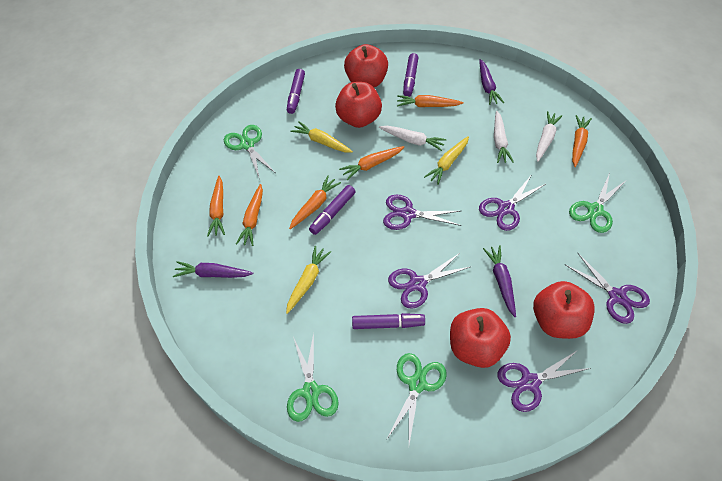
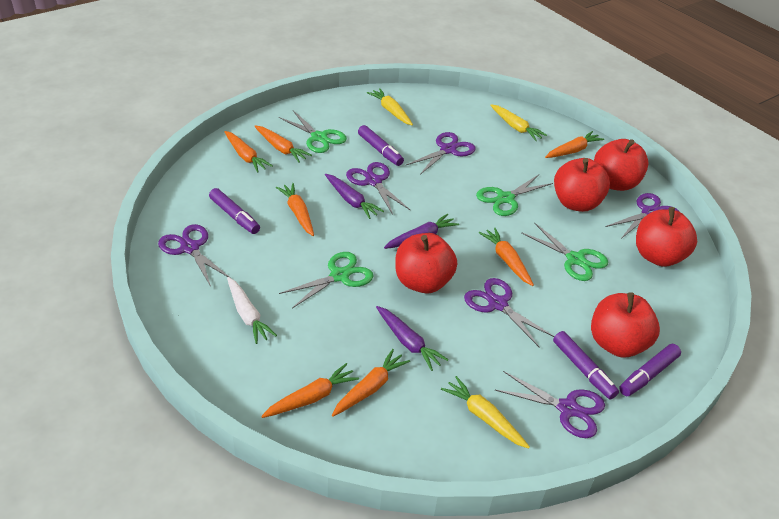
orange carrot: [207,176,225,236] [236,184,263,246] [289,176,341,229] [339,146,404,180] [397,95,464,107] [572,115,592,167] = 6 -> [224,131,273,173] [254,126,312,163] [261,363,359,418] [276,183,314,236] [332,349,410,416] [479,227,534,286] [545,131,604,158] = 7
purple scissors: [383,195,461,230] [388,252,472,309] [479,176,547,231] [497,350,591,412] [566,253,650,324] = 5 -> [158,224,232,287] [346,162,411,215] [406,132,476,175] [464,278,554,347] [495,371,605,438] [605,193,679,239] = 6
red apple: [335,82,382,128] [344,44,388,87] [450,308,511,368] [533,281,595,339] = 4 -> [395,233,457,293] [554,158,610,212] [591,292,660,357] [594,139,649,191] [636,207,697,267] = 5
white carrot: [379,126,446,151] [494,111,514,163] [536,111,563,162] = 3 -> [227,277,277,344] = 1

